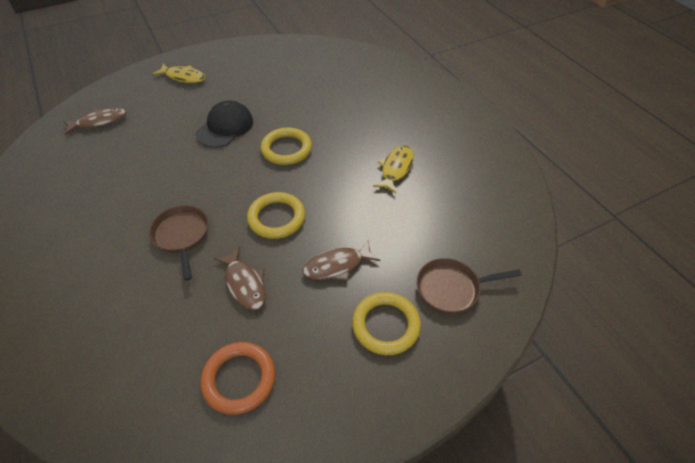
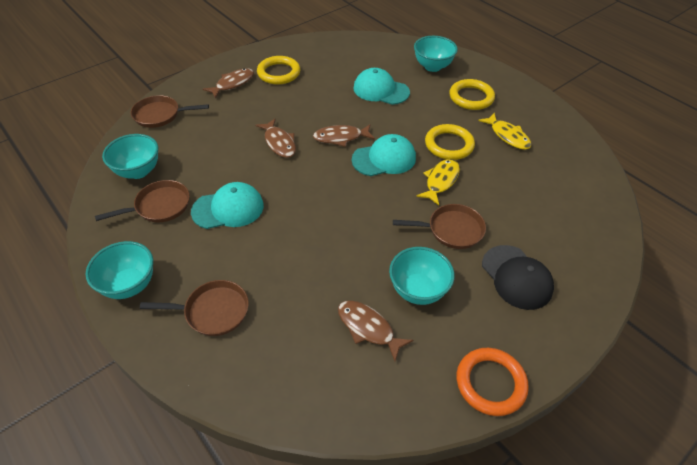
brown fish: [63,108,126,135] [214,247,266,311] [303,240,380,280] = 3 -> [203,68,254,99] [255,118,296,158] [313,124,375,147] [338,301,413,361] = 4
brown pan: [149,205,209,281] [417,258,522,314] = 2 -> [95,180,190,222] [131,95,209,128] [140,280,249,336] [393,204,486,249] = 4
turquoise bowl: none = 0 -> [86,241,153,299] [102,134,158,179] [389,247,455,305] [414,36,458,72] = 4
turquoise cap: none = 0 -> [191,182,264,229] [352,134,416,176] [354,68,410,105] = 3

